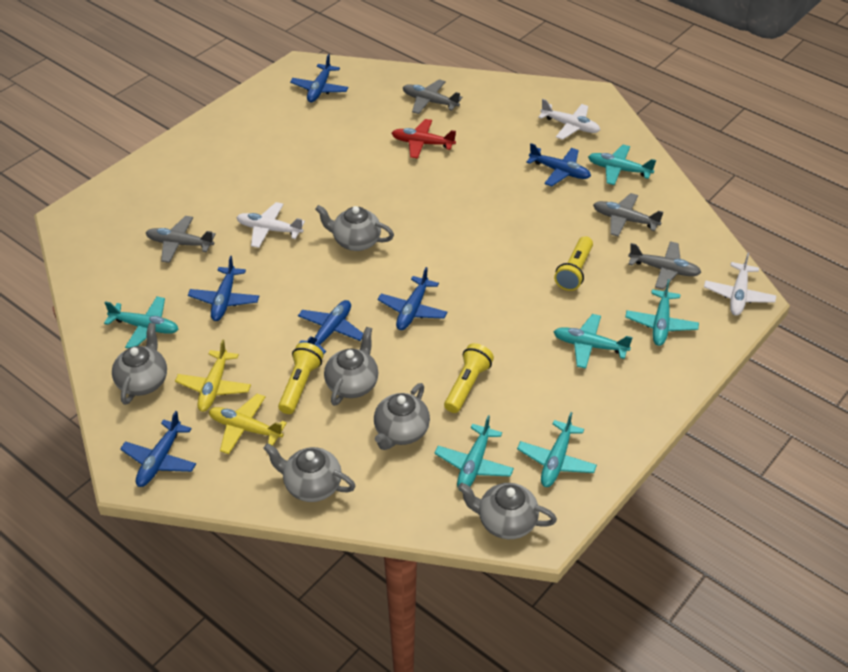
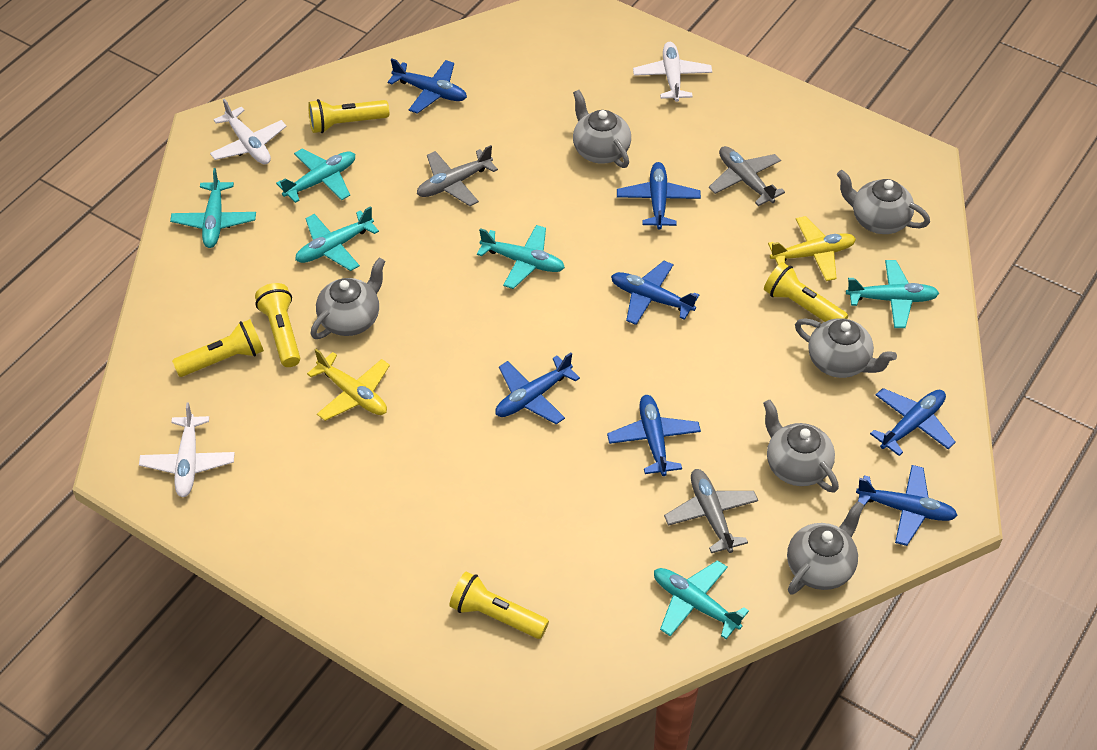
blue plane: [120,411,196,487] [188,256,259,321] [290,54,349,102] [298,300,363,355] [378,267,448,330] [526,143,591,187] = 6 -> [388,58,467,114] [495,352,580,424] [607,395,701,476] [611,261,699,325] [617,162,701,229] [856,465,958,546] [870,388,956,456] = 7
grey plane: [146,216,216,263] [403,79,462,114] [593,193,663,237] [628,241,702,290] = 4 -> [417,145,498,206] [664,469,758,553] [709,146,785,206] = 3
red plane: [392,119,456,159] = 1 -> none = 0
yellow flashlight: [278,342,323,414] [444,343,494,413] [554,236,593,291] = 3 -> [172,319,264,377] [255,283,300,367] [308,99,389,133] [449,571,549,639] [764,262,848,322] = 5

